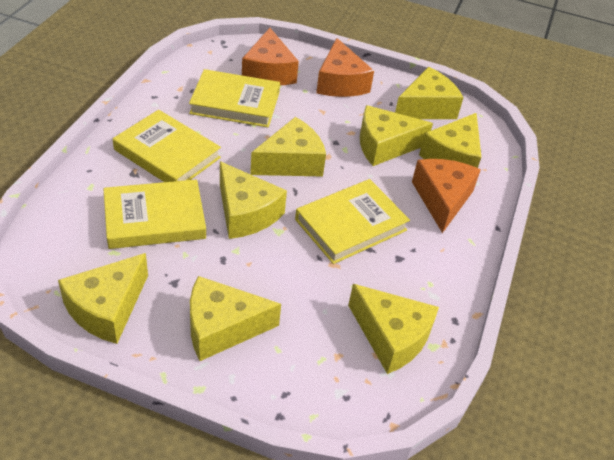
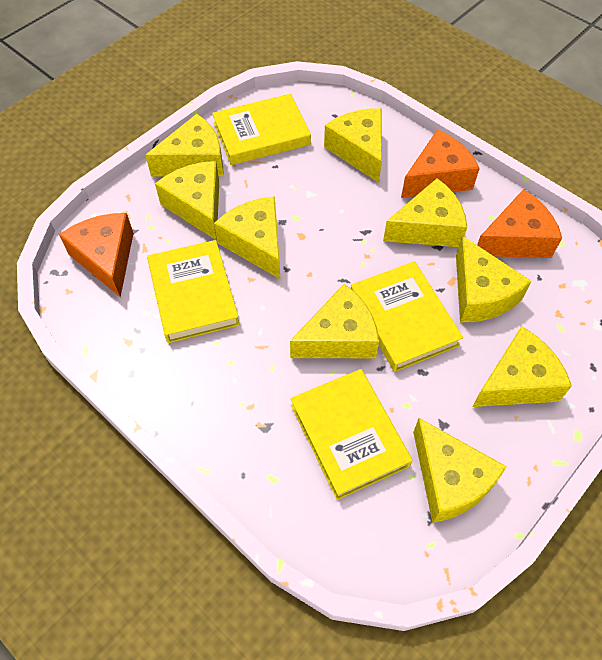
yellow cheese: [58,253,148,344] [190,276,281,361] [220,161,287,239] [250,117,326,177] [348,284,439,374] [360,105,433,166] [395,67,464,119] [419,113,481,168] = 8 -> [145,114,224,176] [155,161,219,240] [214,197,280,279] [290,284,379,358] [324,108,382,183] [383,178,467,247] [413,418,507,523] [456,236,532,322] [472,326,572,407] = 9

